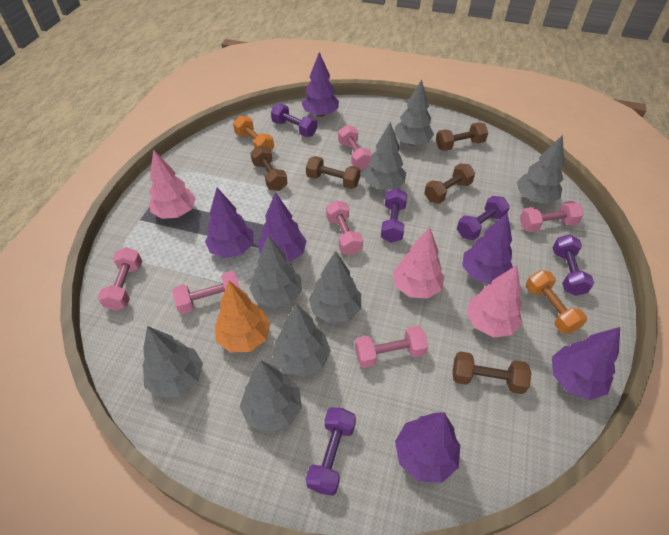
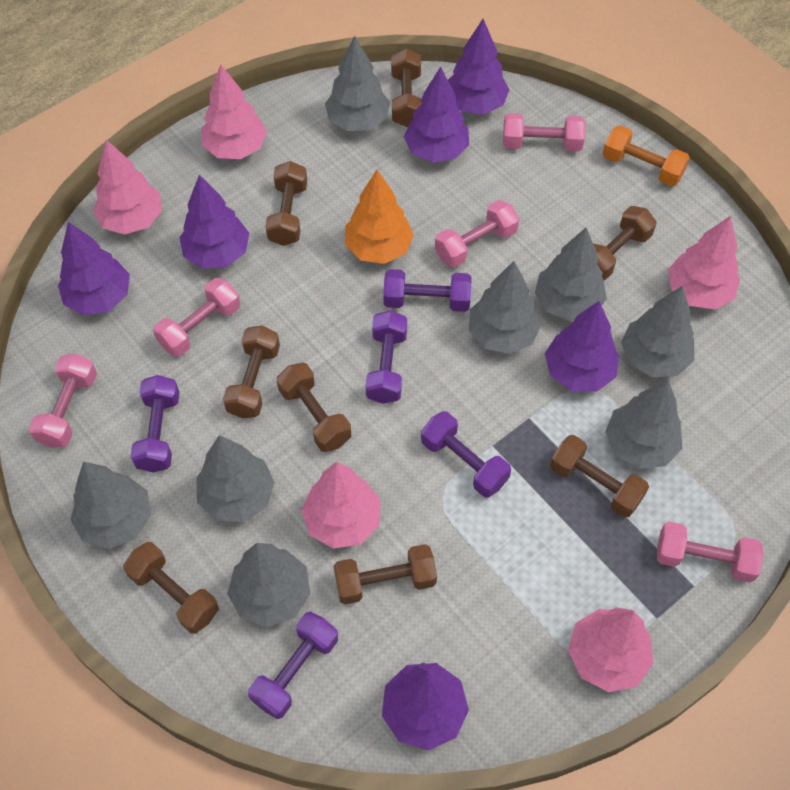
brown dumbbell: [251,145,288,191] [306,156,360,189] [424,164,475,204] [436,122,488,151] [453,351,531,394] = 5 -> [123,542,219,634] [223,325,280,418] [265,161,307,246] [277,363,351,452] [334,544,437,604] [391,49,422,127] [550,435,649,517] [593,206,656,280] = 8
orange dumbbell: [233,116,274,150] [526,270,587,334] = 2 -> [603,125,690,187] = 1
pink dumbbell: [98,247,142,311] [173,271,240,314] [326,200,363,255] [338,125,372,170] [355,326,428,368] [520,201,583,232] = 6 -> [29,354,97,448] [153,278,240,357] [435,200,519,267] [503,113,586,151] [657,522,764,583] = 5
pink tree: [149,149,196,219] [393,227,444,299] [466,265,522,337] = 3 -> [93,140,162,235] [201,64,267,159] [301,462,380,549] [568,607,654,692] [668,216,740,309] = 5

